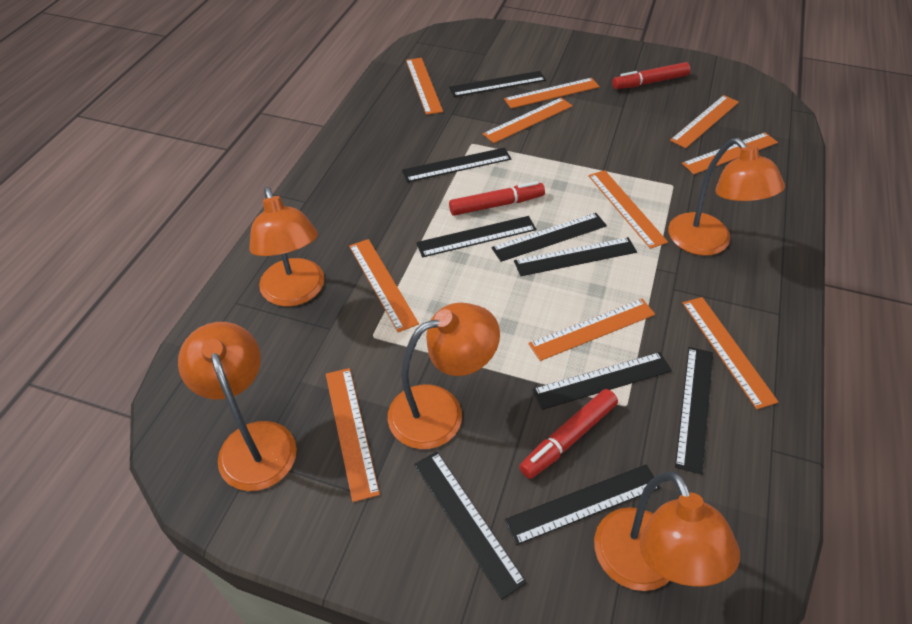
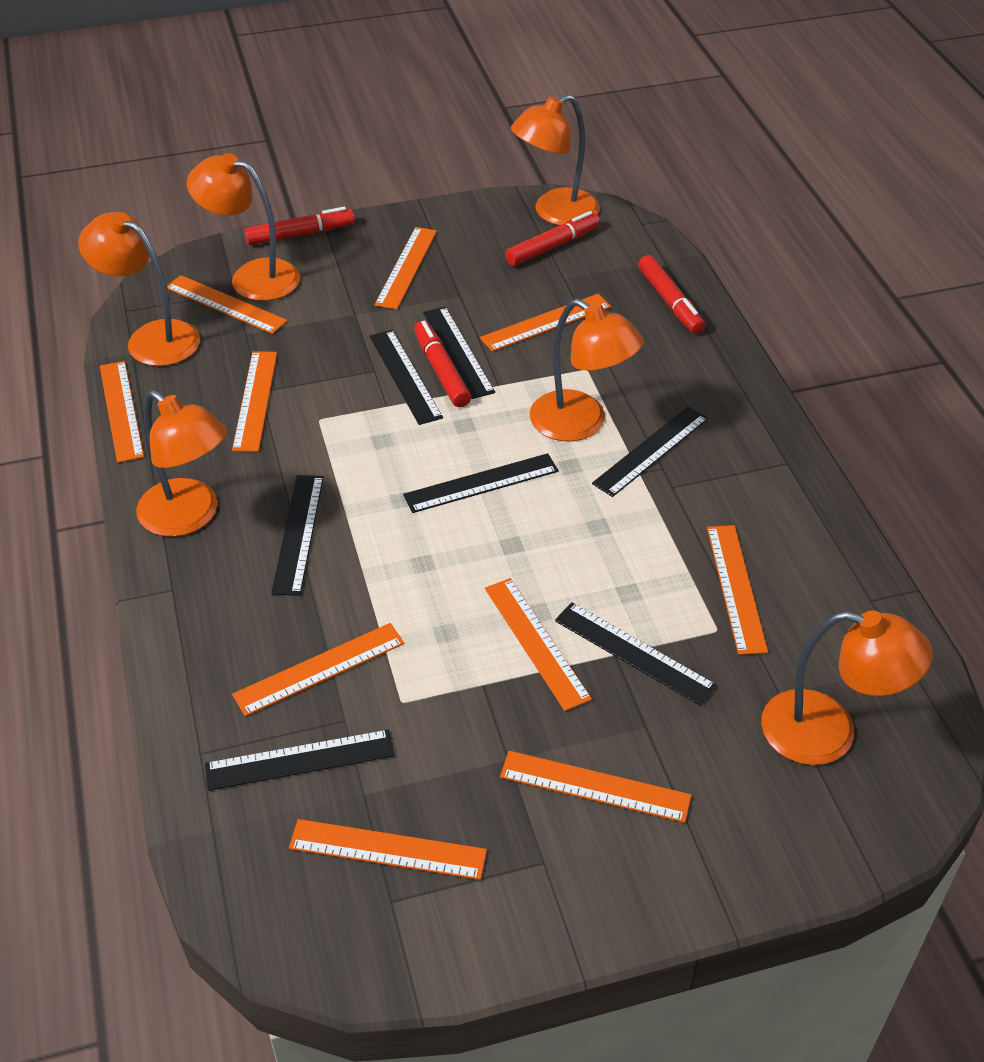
black ruler: [402,148,511,182] [414,451,527,600] [416,216,536,257] [449,71,546,97] [491,213,607,262] [505,465,661,545] [514,237,637,276] [532,352,672,410] [675,347,713,474] = 9 -> [205,729,394,791] [271,475,324,596] [369,330,443,425] [403,453,559,513] [423,307,495,399] [555,602,717,706] [592,406,708,497] = 7
orange lamp: [178,322,297,491] [249,187,324,306] [388,303,500,449] [594,472,740,591] [668,138,785,256] = 5 -> [78,212,200,366] [136,390,227,537] [187,153,300,301] [511,94,600,226] [530,299,644,442] [761,610,933,765] = 6
red marker: [449,181,545,216] [519,389,618,479] [612,62,690,89] = 3 -> [245,207,355,245] [414,321,471,407] [505,211,600,266] [638,255,705,334] = 4

